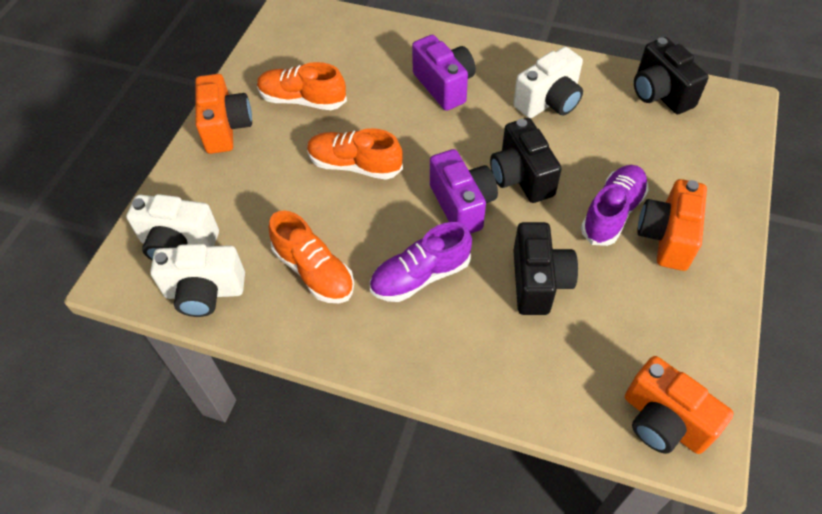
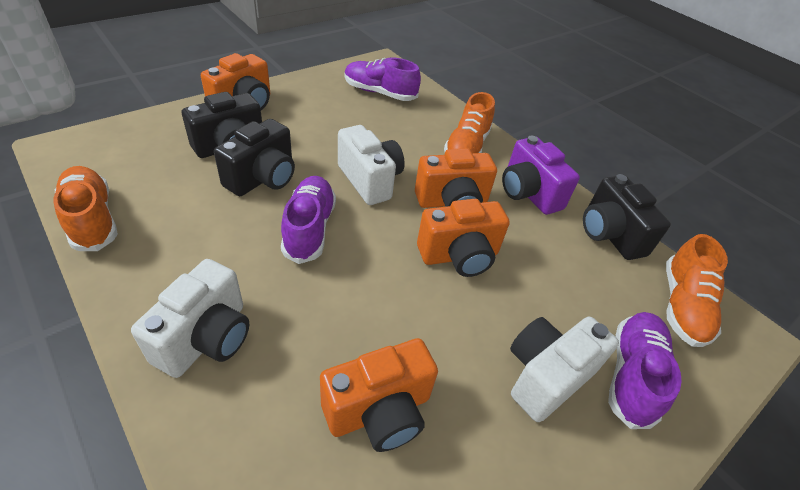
orange camera: [195,74,252,154] [625,356,734,454] [637,179,707,271] = 3 -> [201,53,270,110] [320,338,438,452] [415,148,497,208] [417,199,510,277] = 4
purple camera: [412,35,476,111] [430,149,498,234] = 2 -> [502,136,580,215] = 1
purple shoe: [370,222,472,302] [581,165,649,246] = 2 -> [281,176,336,264] [344,58,421,101] [608,312,682,429] = 3

